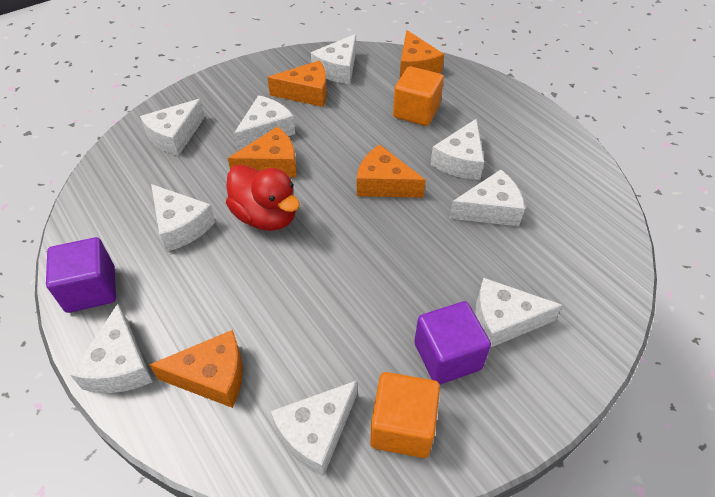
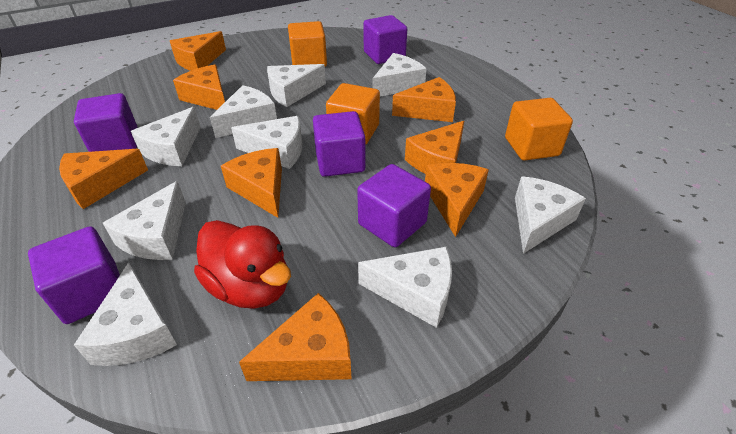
orange cheese: [149,330,243,408] [228,126,297,177] [267,61,327,107] [357,145,426,198] [400,30,444,78] = 5 -> [59,149,148,209] [170,31,226,71] [173,65,225,110] [221,148,282,218] [239,293,352,381] [392,77,456,122] [405,121,464,174] [425,163,489,237] = 8
orange cube: [370,372,440,458] [393,66,444,126] = 2 -> [288,21,327,67] [326,83,380,145] [505,98,573,161] = 3
purple cube: [46,237,116,313] [414,301,491,385] = 2 -> [28,226,120,324] [74,93,138,152] [313,111,366,177] [357,164,431,247] [363,15,407,64] = 5

